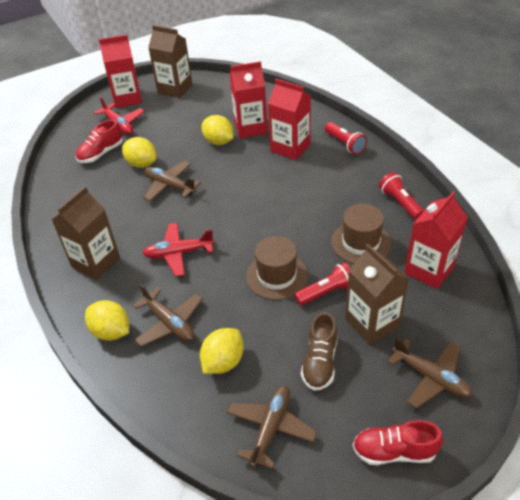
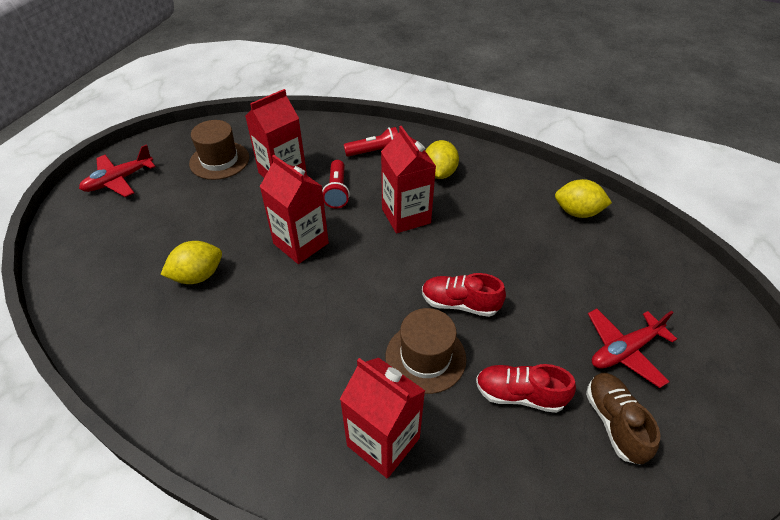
brown carton: [52,186,120,280] [148,25,192,98] [345,244,410,345] = 3 -> none = 0
brown plane: [133,284,203,347] [144,161,201,201] [227,386,317,469] [388,337,473,409] = 4 -> none = 0
red flashlight: [294,262,350,306] [325,122,367,155] [379,172,424,220] = 3 -> [322,160,350,209] [344,127,398,156] = 2
yellow lemon: [85,300,129,341] [122,137,157,168] [200,328,244,374] [202,115,234,145] = 4 -> [160,241,222,284] [426,140,459,179] [555,179,612,218] = 3

